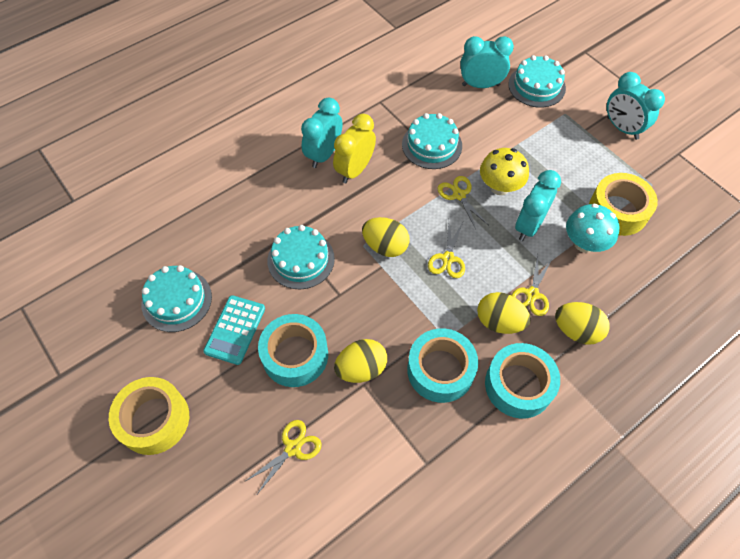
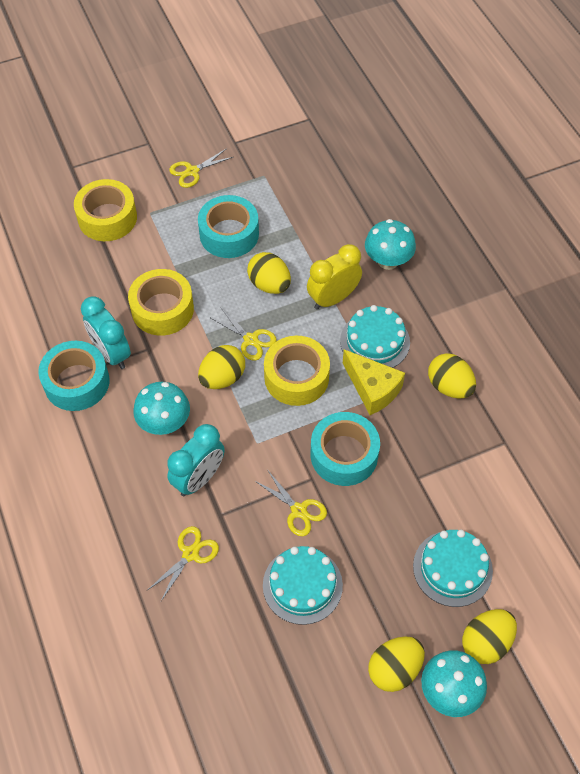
turquoise cake: [141,265,212,332] [267,225,335,289] [402,113,462,169] [508,55,566,108] = 4 -> [263,546,343,625] [340,305,410,368] [413,529,493,607] = 3
turquoise calculator: [203,295,265,365] = 1 -> none = 0
turquoise clock: [301,97,342,168] [460,36,514,88] [515,170,561,241] [607,72,665,140] = 4 -> [81,297,131,369] [167,424,225,496] = 2
turquoise mushroom: [566,203,620,253] = 1 -> [133,382,190,435] [365,219,416,270] [421,650,487,717] = 3
yellow cheese: none = 0 -> [343,350,405,415] = 1
yellow egg: [334,339,387,383] [362,217,409,257] [477,292,531,334] [555,302,609,345] = 4 -> [198,345,245,389] [247,252,291,294] [368,637,425,692] [428,353,476,399] [462,609,517,664] = 5
yellow mushroom: [480,148,529,195] = 1 -> none = 0
yellow tape: [109,377,189,455] [589,173,658,236] = 2 -> [74,179,137,241] [128,269,194,336] [264,336,330,406] = 3

